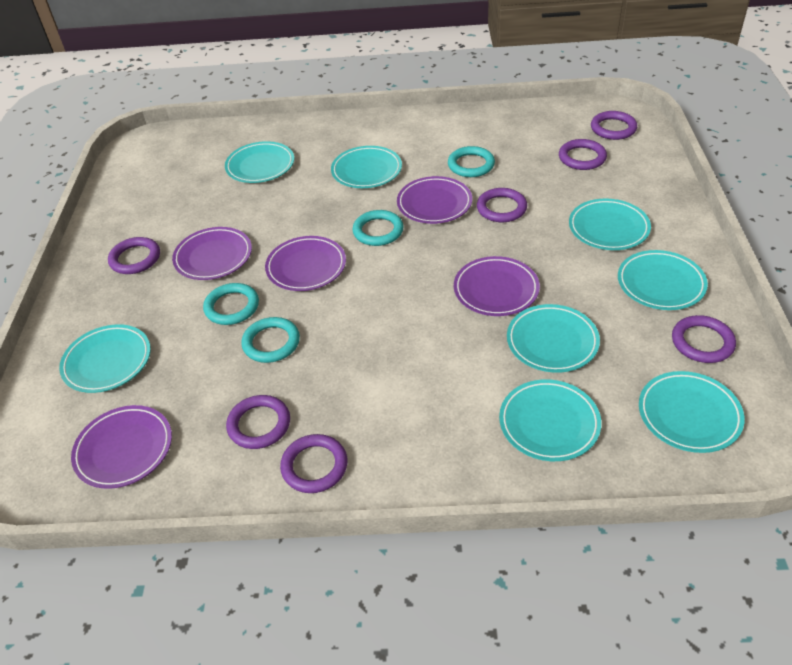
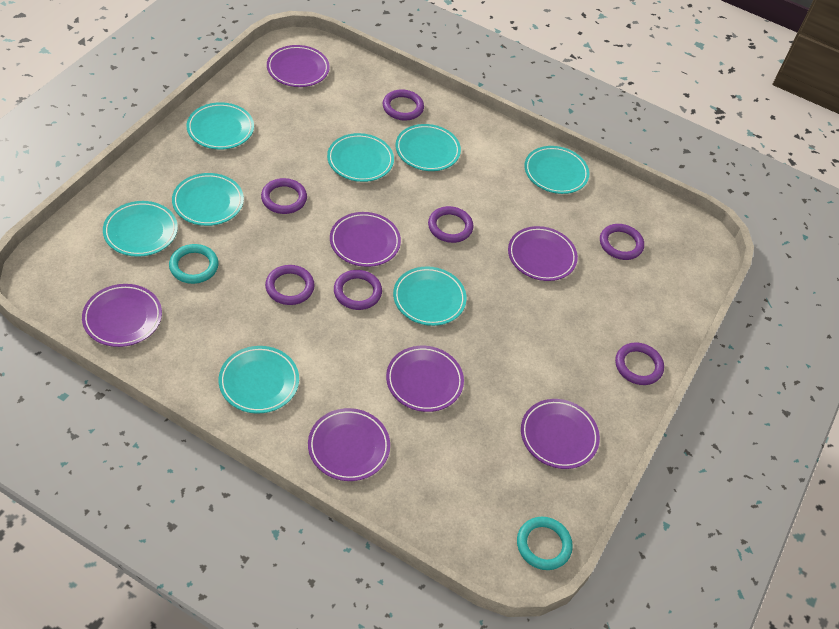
purple plate: [71,405,172,489] [172,227,252,280] [265,236,346,291] [397,176,472,224] [454,256,540,316] = 5 -> [82,284,162,347] [267,45,330,87] [308,408,390,481] [330,212,401,267] [386,346,464,412] [508,226,578,281] [521,399,600,469] = 7
turquoise ring: [203,283,259,325] [241,317,300,363] [352,210,404,246] [448,146,495,177] = 4 -> [169,244,219,284] [517,517,573,570] = 2

